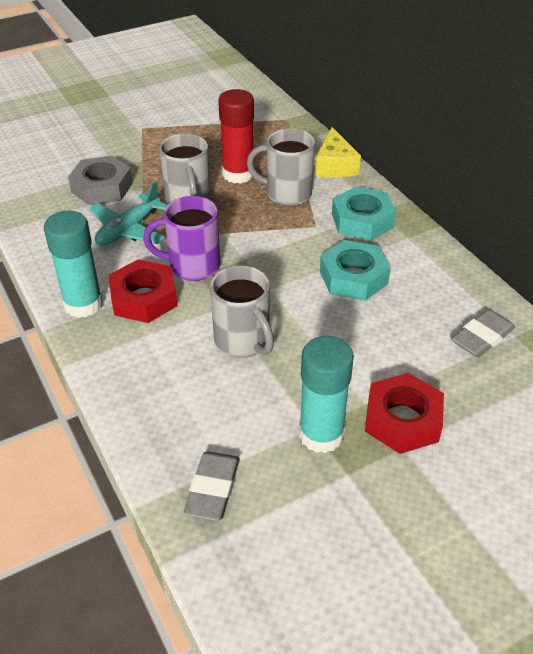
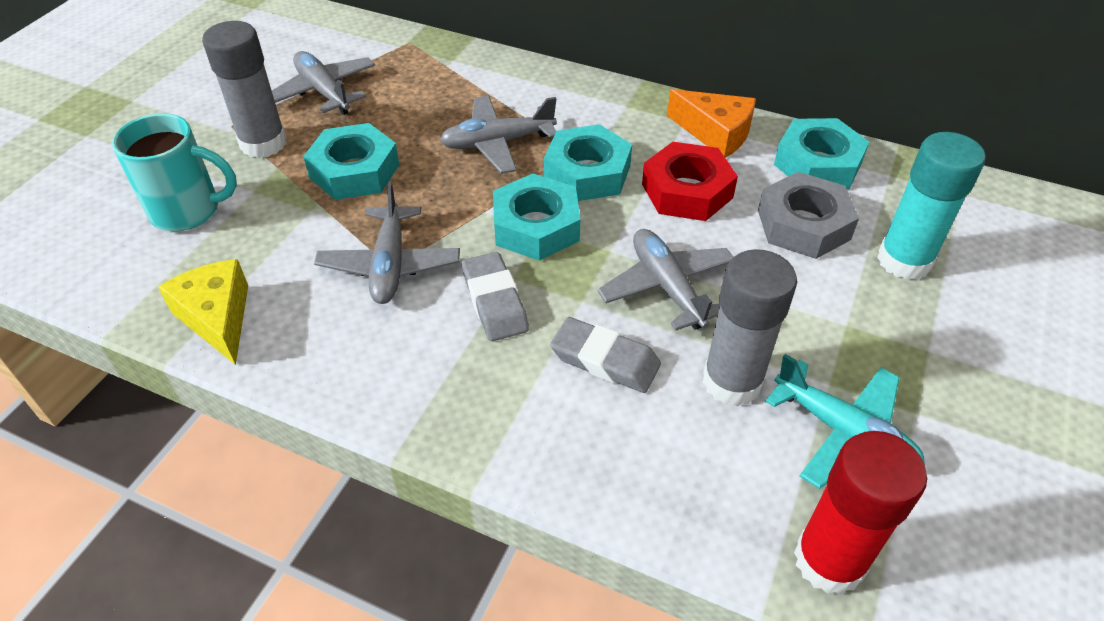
grey glue stick: none = 0 -> [202,21,287,158] [703,249,797,407] = 2
grey mug: [159,134,211,205] [210,265,274,358] [247,128,315,206] = 3 -> none = 0
grey plane: none = 0 -> [272,51,375,115] [314,182,460,304] [440,96,557,174] [598,229,733,331] = 4
orange cheese: none = 0 -> [667,89,756,158] = 1
purple mug: [143,196,220,281] = 1 -> none = 0
red nut: [109,259,177,323] [365,373,444,454] = 2 -> [642,142,738,221] = 1
turquoise glue stick: [44,211,103,318] [299,336,354,453] = 2 -> [877,132,986,280] = 1
turquoise mug: none = 0 -> [112,113,237,231] = 1
turquoise nut: [320,240,391,301] [332,186,396,241] = 2 -> [303,123,399,200] [493,173,580,261] [544,124,632,201] [774,118,869,189] = 4

